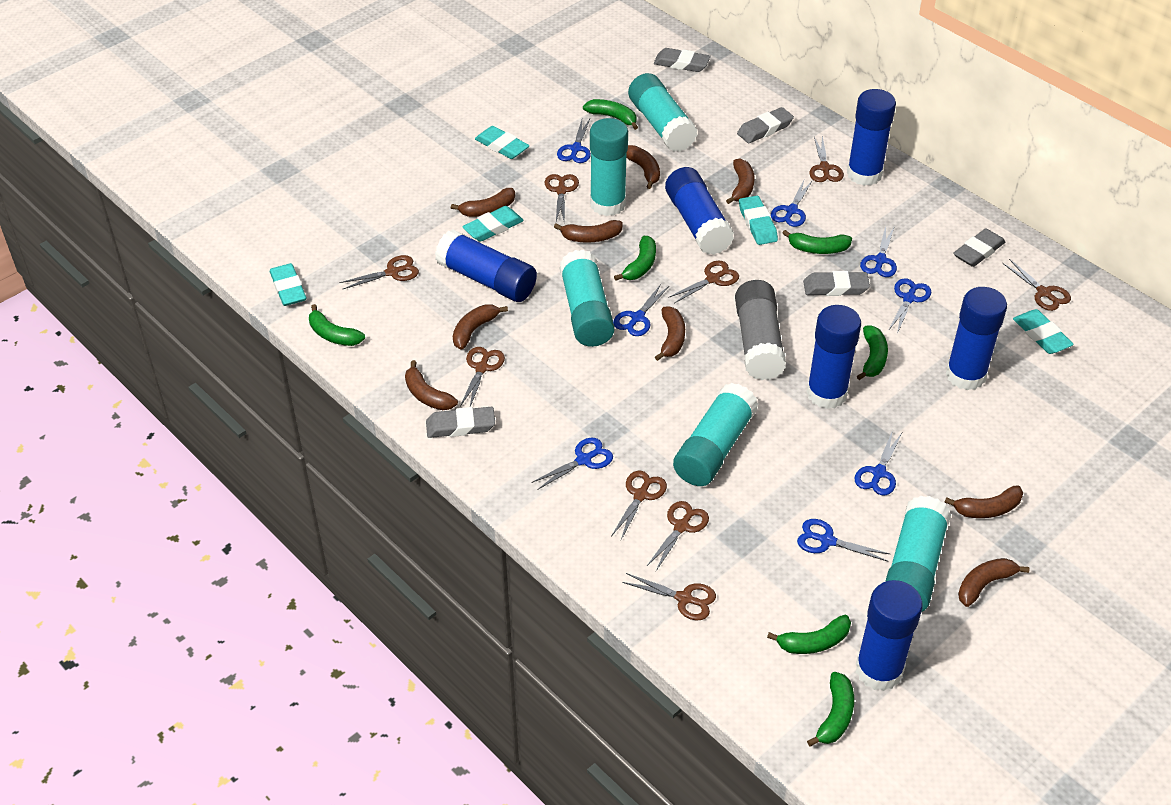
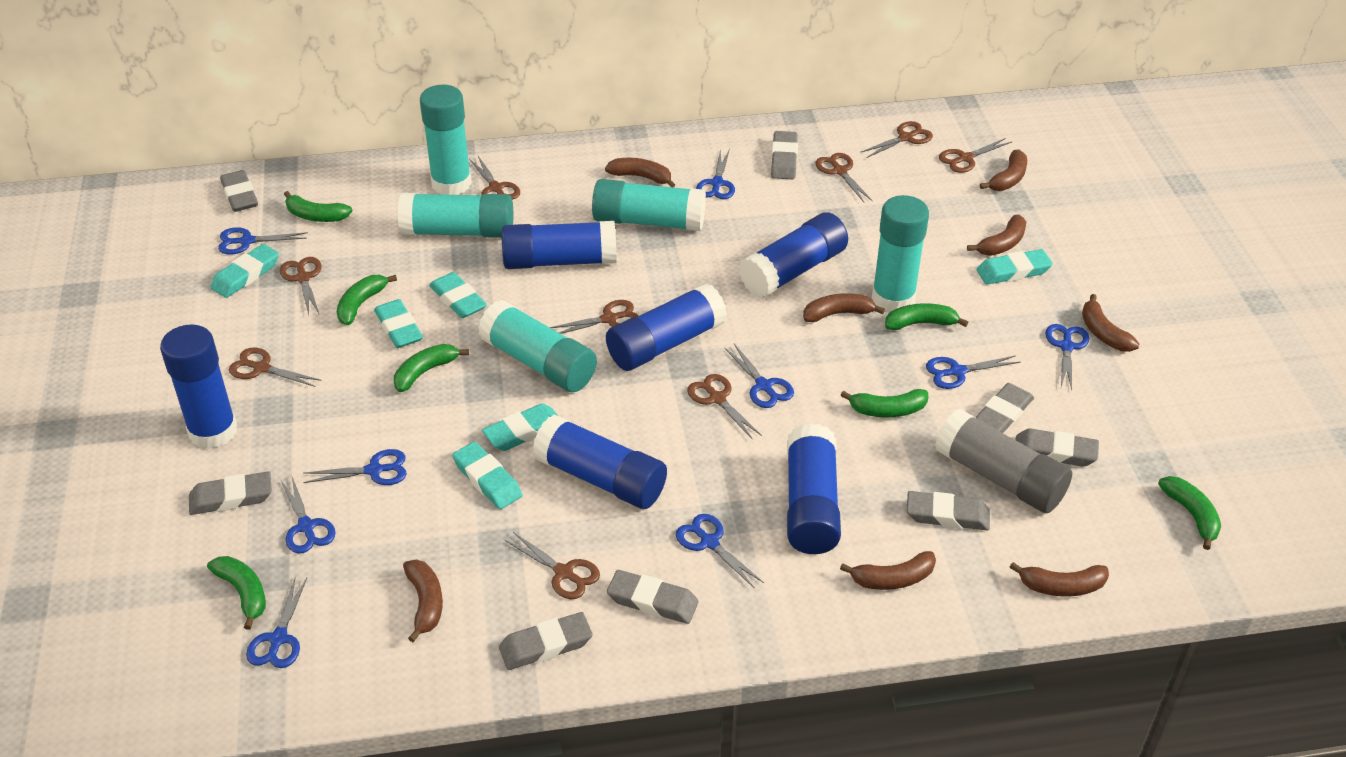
blue scissors: [531,438,613,490] [557,119,591,163] [613,283,670,336] [771,178,813,227] [797,519,890,562] [854,430,902,495] [860,226,897,277] [888,278,931,334] = 8 -> [218,227,308,254] [246,578,307,668] [280,474,336,554] [303,449,407,485] [676,514,764,589] [696,149,735,199] [725,344,794,408] [926,355,1021,389] [1045,324,1089,390] = 9
brown banana: [405,360,458,410] [451,188,515,217] [453,304,508,350] [554,220,623,243] [626,145,660,189] [655,306,685,361] [726,159,755,204] [944,485,1023,518] [958,558,1030,607] = 9 -> [403,559,443,642] [605,158,675,187] [803,293,885,322] [840,551,936,590] [967,215,1026,255] [980,150,1027,191] [1010,562,1109,597] [1082,294,1139,352] = 8
grey eraser: [426,407,495,438] [654,48,711,72] [737,107,794,143] [803,271,870,296] [953,228,1005,267] = 5 -> [189,471,272,515] [220,170,258,212] [499,612,593,670] [607,570,699,624] [771,131,798,179] [907,491,990,530] [976,383,1034,433] [1016,428,1099,467] = 8
turquoise eraser: [270,263,306,306] [462,206,524,242] [475,126,530,159] [739,196,778,245] [1013,309,1074,354] = 5 -> [211,244,279,298] [374,299,423,348] [429,272,487,318] [452,442,522,509] [482,404,558,451] [977,249,1053,285] = 6

